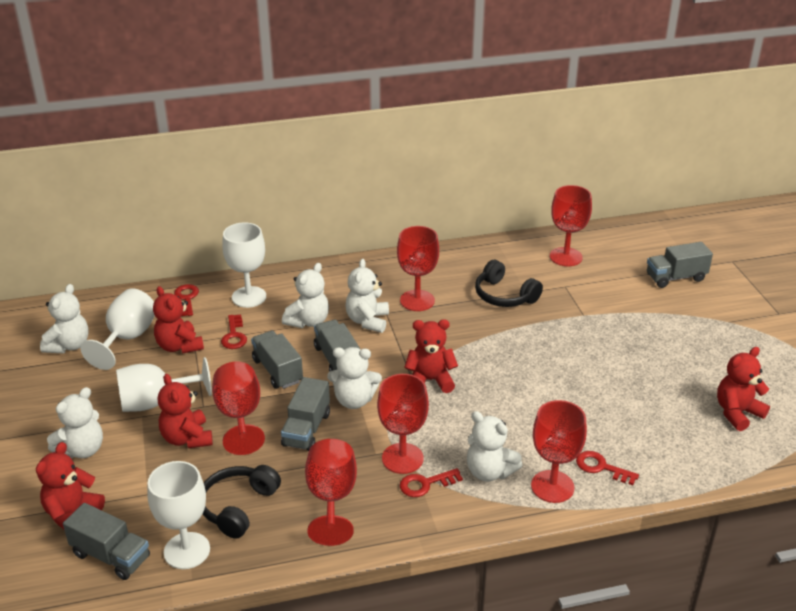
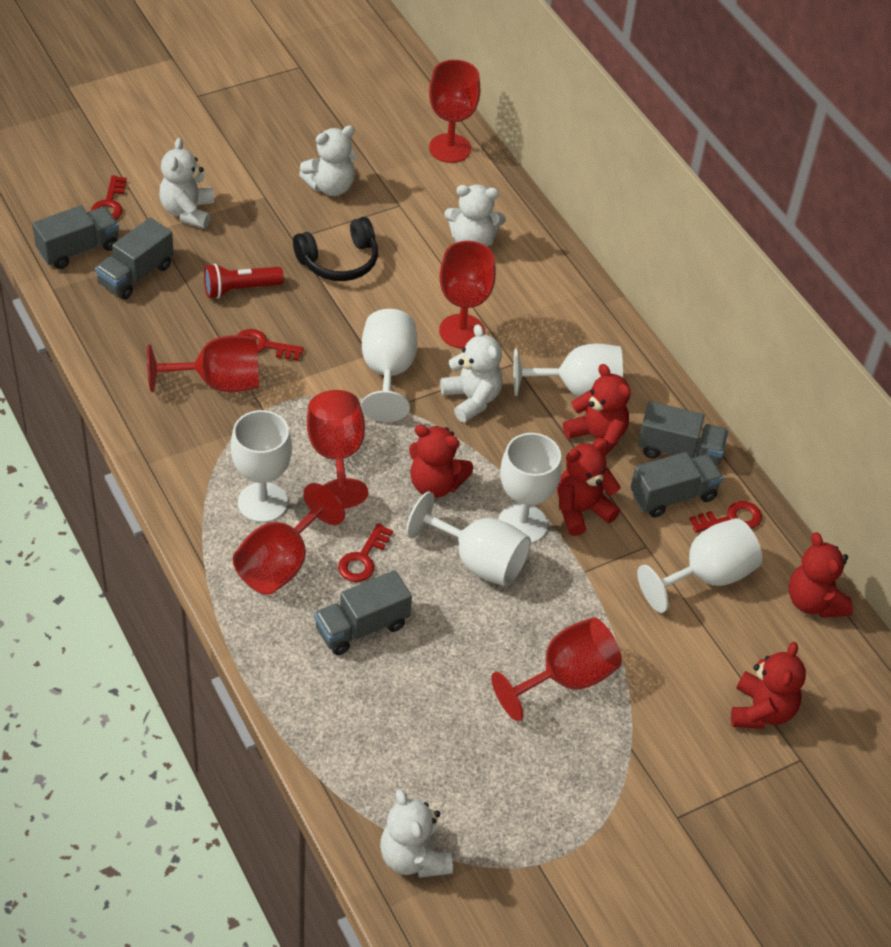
black headphones: [203,465,281,539] [475,260,543,307] = 2 -> [293,217,378,281] = 1
red flashlight: none = 0 -> [204,264,284,299] = 1
white goblet: [81,289,155,370] [116,357,212,412] [147,461,210,569] [222,222,266,308] = 4 -> [231,410,292,523] [362,309,418,422] [406,491,531,587] [498,433,562,543] [514,344,623,397] [637,518,762,613] = 6
white teddy bear: [40,284,89,353] [47,387,103,459] [282,263,329,328] [327,347,382,409] [346,259,389,333] [467,411,522,482] = 6 -> [159,138,214,229] [299,125,356,196] [380,789,453,878] [440,324,503,423] [444,185,506,247] = 5

